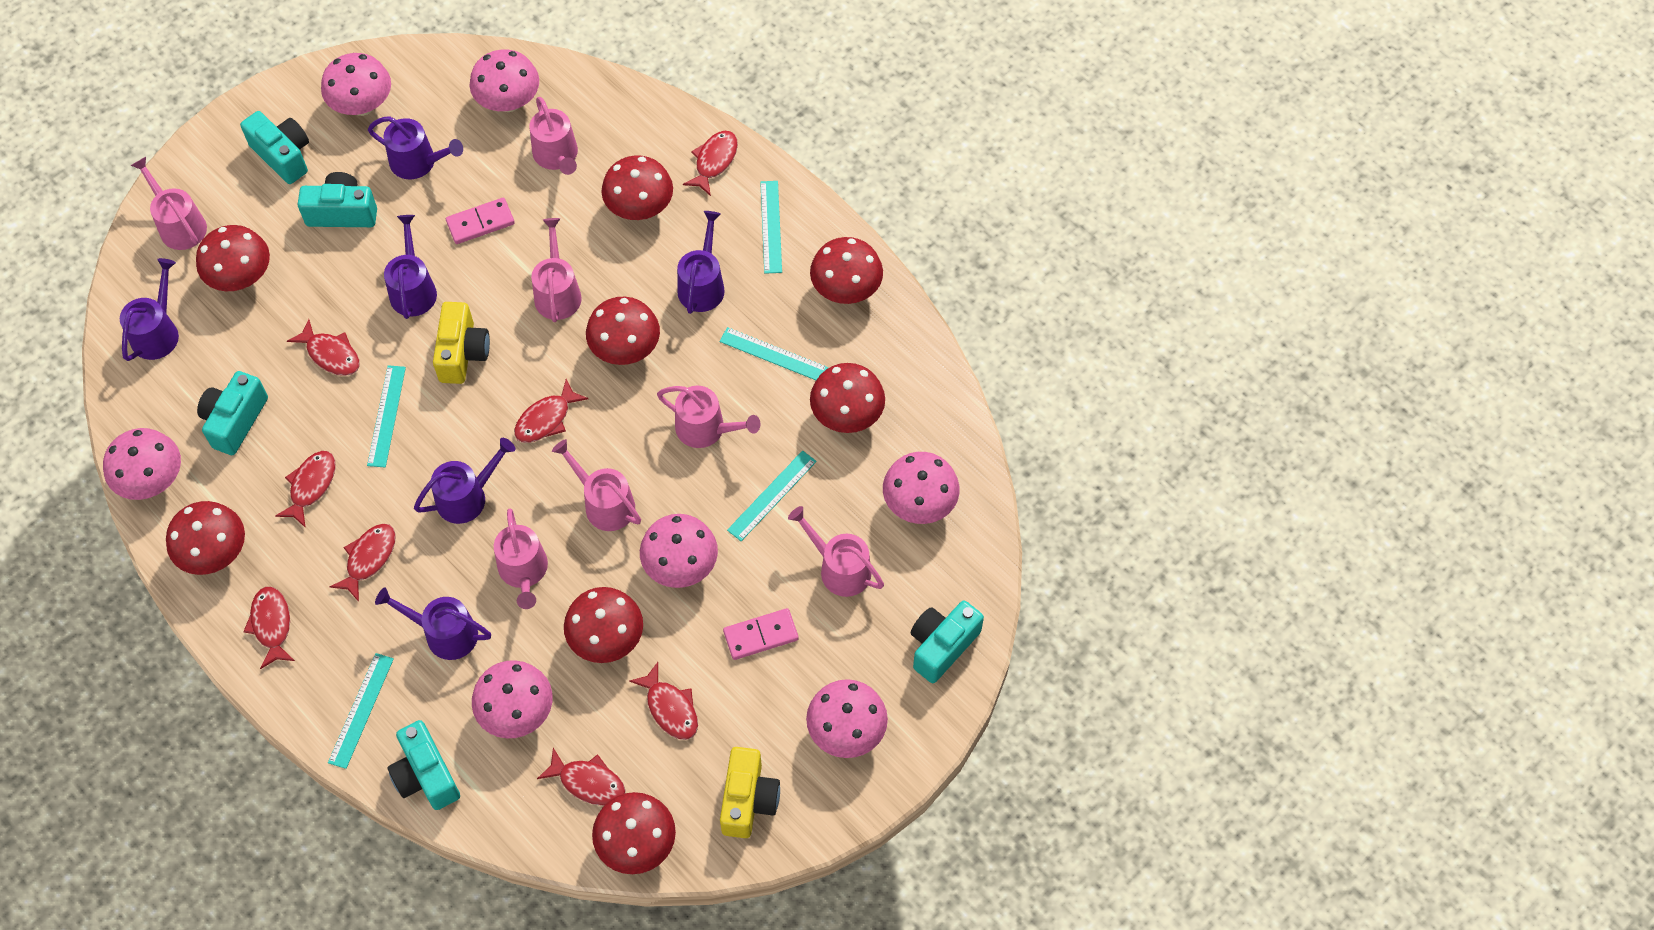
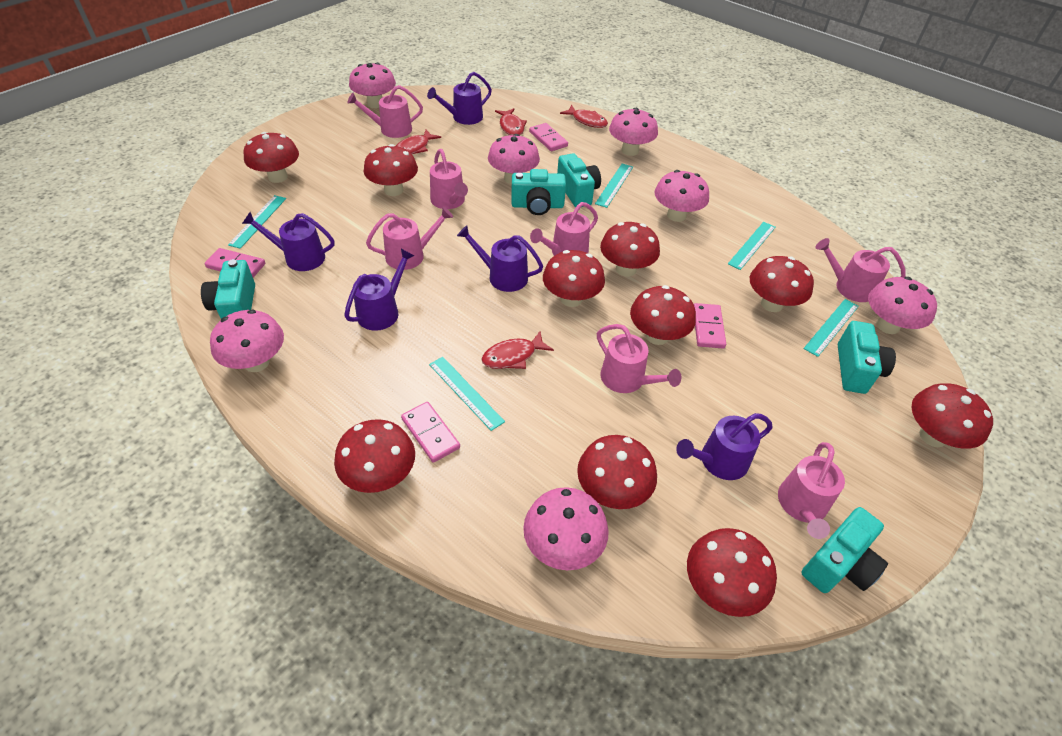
pink domino: [446,198,515,244] [723,608,799,660] = 2 -> [204,248,265,278] [401,402,460,463] [529,123,568,151] [694,303,726,348] = 4
purple watering can: [120,258,179,361] [368,116,463,179] [375,587,491,660] [384,215,437,319] [414,438,515,524] [677,211,725,314] = 6 -> [242,212,334,271] [344,249,415,331] [427,72,492,125] [457,225,543,292] [676,413,773,480] = 5
red fish: [243,587,295,669] [275,451,336,528] [287,319,360,376] [330,524,396,602] [514,379,589,443] [537,748,626,806] [629,662,698,740] [683,131,738,196] = 8 -> [396,130,441,154] [482,332,554,369] [495,108,527,136] [560,105,608,128] = 4
red mushroom: [166,501,245,575] [196,225,270,291] [564,587,643,663] [586,297,660,365] [592,792,676,874] [601,155,673,220] [810,237,883,304] [810,363,885,433] = 8 -> [243,132,299,183] [334,419,415,493] [363,144,418,196] [543,250,605,307] [577,435,657,509] [600,222,660,277] [630,285,696,345] [687,528,777,617] [750,256,814,312] [911,383,993,449] = 10
yellow camera: [433,302,490,384] [720,747,780,838] = 2 -> none = 0

